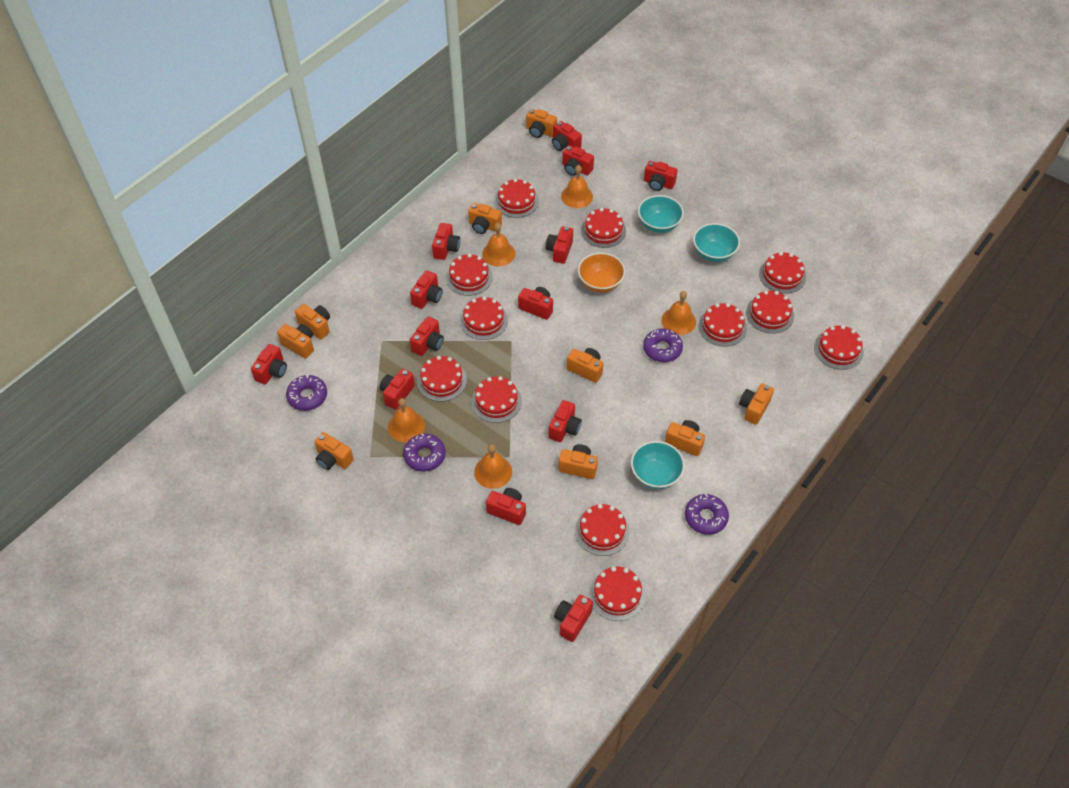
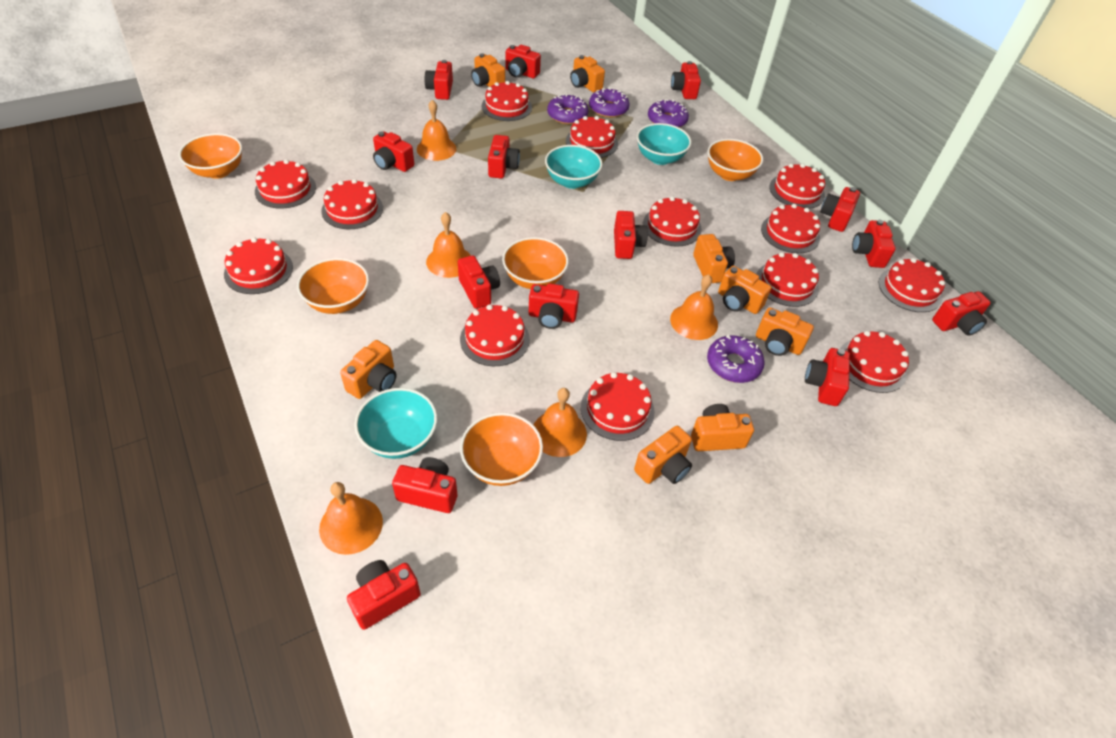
orange bowl: [578,253,625,293] = 1 -> [179,133,242,179] [297,258,369,314] [460,412,543,486] [502,237,569,289] [708,139,763,181] = 5
orange camera: [277,324,314,359] [295,304,330,340] [315,432,354,470] [468,203,502,234] [526,109,557,138] [558,444,598,479] [567,348,603,383] [665,420,705,456] [739,383,774,425] = 9 -> [340,340,397,399] [471,53,505,87] [570,55,605,92] [634,426,692,484] [691,404,754,451] [693,234,735,283] [718,266,771,314] [756,308,814,356] = 8
red cake: [417,356,467,402] [446,254,493,296] [460,296,508,340] [471,376,522,423] [495,179,539,218] [575,504,630,556] [581,208,626,248] [589,567,646,621] [698,303,747,347] [746,291,794,333] [759,252,806,294] [814,325,864,370] = 12 -> [224,237,293,294] [255,159,316,208] [321,179,383,229] [460,304,530,366] [482,81,532,121] [566,116,618,158] [581,372,655,441] [643,196,702,247] [757,252,819,307] [761,204,820,253] [769,164,825,209] [840,331,909,393] [878,258,945,312] = 13
red camera: [251,344,287,384] [380,369,415,410] [410,270,443,309] [410,317,444,356] [432,223,460,260] [486,488,526,525] [518,287,553,320] [545,226,573,264] [549,400,582,442] [552,121,582,151] [554,595,593,642] [562,145,594,176] [644,161,678,191] = 13 -> [347,560,421,630] [373,131,414,172] [392,457,457,513] [424,60,453,100] [458,255,500,309] [488,135,520,179] [506,45,541,78] [528,283,579,329] [614,211,648,259] [671,61,701,99] [805,348,850,406] [820,187,860,232] [852,219,896,268] [932,291,991,336] = 14

